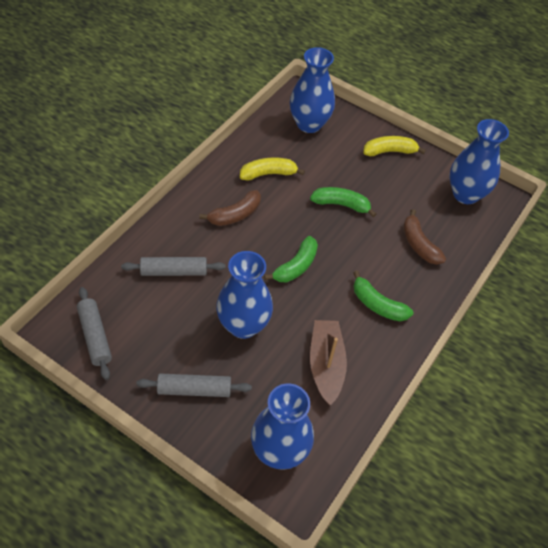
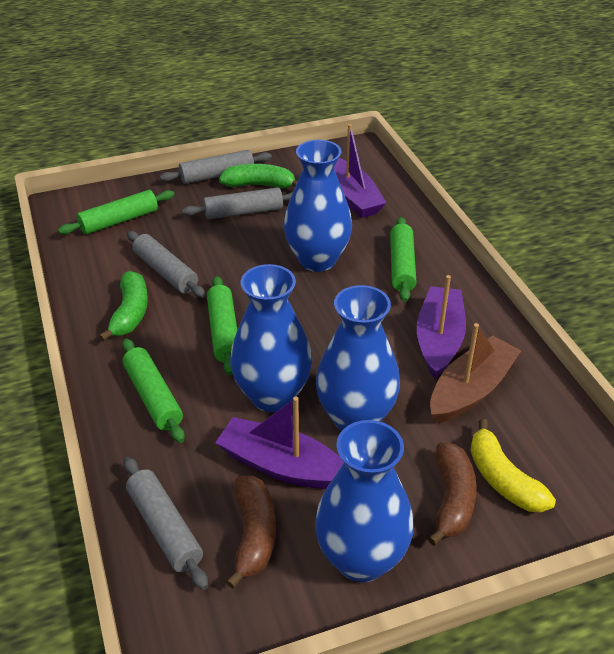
green banana: [264,236,318,282] [310,187,376,217] [353,271,413,321] = 3 -> [99,271,148,342] [219,164,298,189] = 2
green rolling pin: none = 0 -> [58,190,175,234] [122,338,185,443] [207,276,237,375] [390,217,417,302] = 4
grey rolling pin: [77,287,112,380] [121,257,225,276] [136,374,252,397] = 3 -> [123,457,208,590] [127,231,206,298] [160,150,272,184] [182,187,293,220] = 4
purple boat: none = 0 -> [215,397,344,489] [334,124,386,218] [417,275,466,379] = 3
yellow banana: [240,158,305,181] [364,136,426,156] = 2 -> [470,419,556,512] = 1

